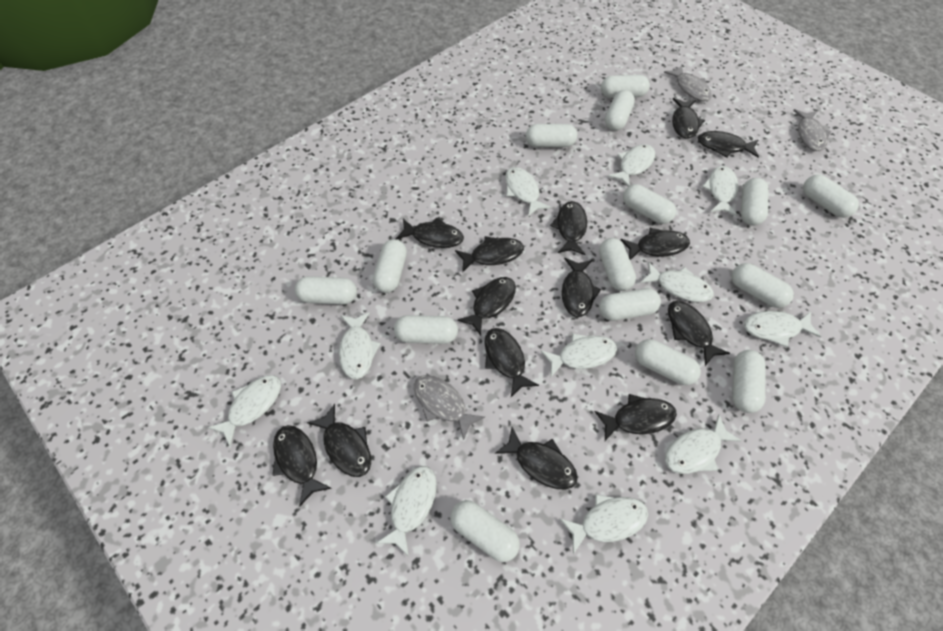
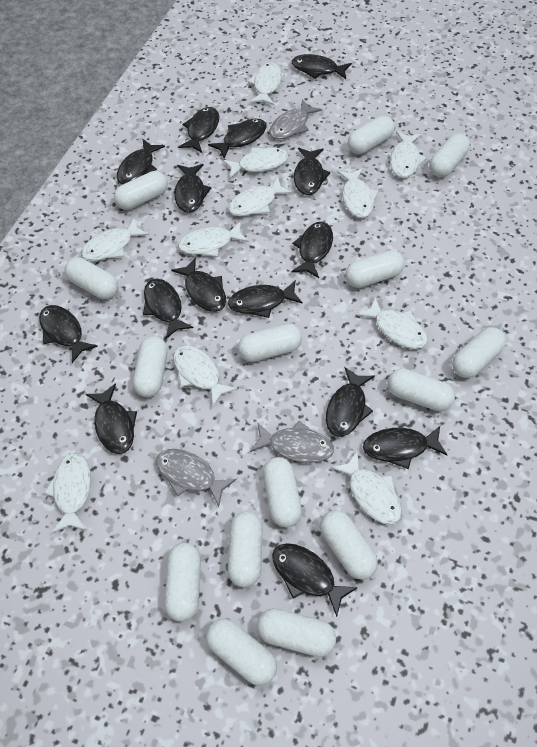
black fish: [273,425,332,507] [307,404,371,477] [396,218,464,248] [455,236,524,273] [457,277,516,336] [485,328,539,397] [495,427,578,490] [550,201,587,255] [562,258,601,317] [594,394,677,441] [621,228,690,260] [668,301,730,366] [672,98,705,139] [698,131,759,157] = 14 -> [39,305,98,363] [86,383,137,454] [117,139,165,184] [143,279,193,339] [171,257,226,312] [174,164,211,213] [178,107,219,153] [208,119,267,159] [228,280,303,318] [272,543,358,617] [291,222,333,278] [292,54,352,79] [294,148,331,195] [326,367,375,437] [363,426,448,469] = 15

